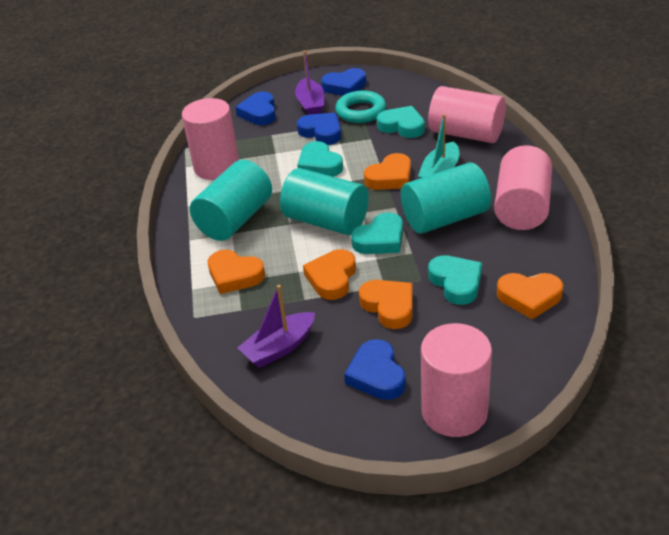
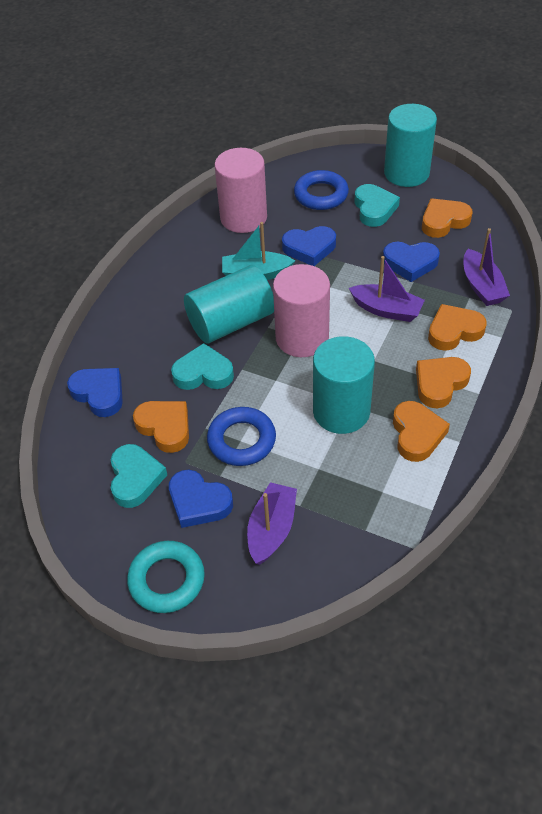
blue ring: none = 0 -> [207,407,276,466] [294,170,349,210] = 2
pink cylinder: [182,98,239,180] [421,323,492,437] [428,86,506,143] [494,145,552,230] = 4 -> [215,148,267,233] [273,264,330,357] = 2
purple boat: [237,285,315,368] [295,50,325,115] = 2 -> [247,482,297,565] [349,256,425,322] [464,228,510,306] = 3
turquoise heart: [297,141,343,177] [351,212,403,254] [377,106,425,138] [428,255,482,305] = 4 -> [111,444,167,508] [171,343,234,390] [355,184,400,227] = 3

